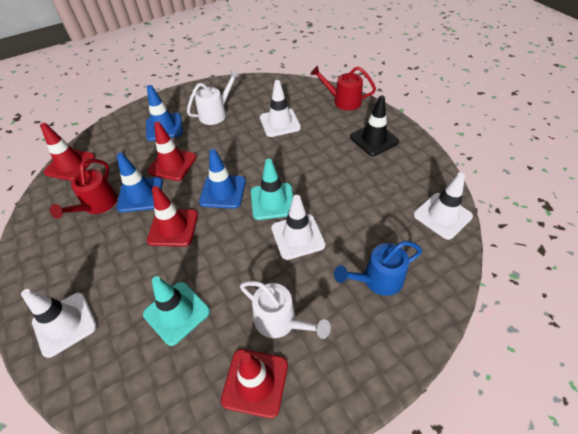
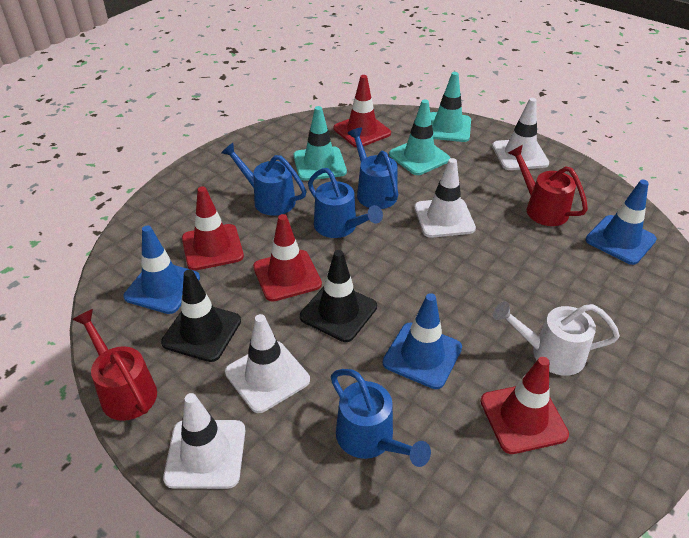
black traffic cone: [350,95,399,156] = 1 -> [161,270,241,362] [300,250,377,342] = 2
blue watering can: [334,241,422,296] = 1 -> [221,143,306,216] [308,168,383,238] [331,369,431,467] [347,128,398,209] = 4
turquoise traffic cone: [143,276,210,346] [251,159,293,220] = 2 -> [293,106,347,181] [389,99,450,175] [430,72,471,142] = 3
white watering can: [187,70,240,125] [240,281,331,339] = 2 -> [493,301,620,376] = 1

